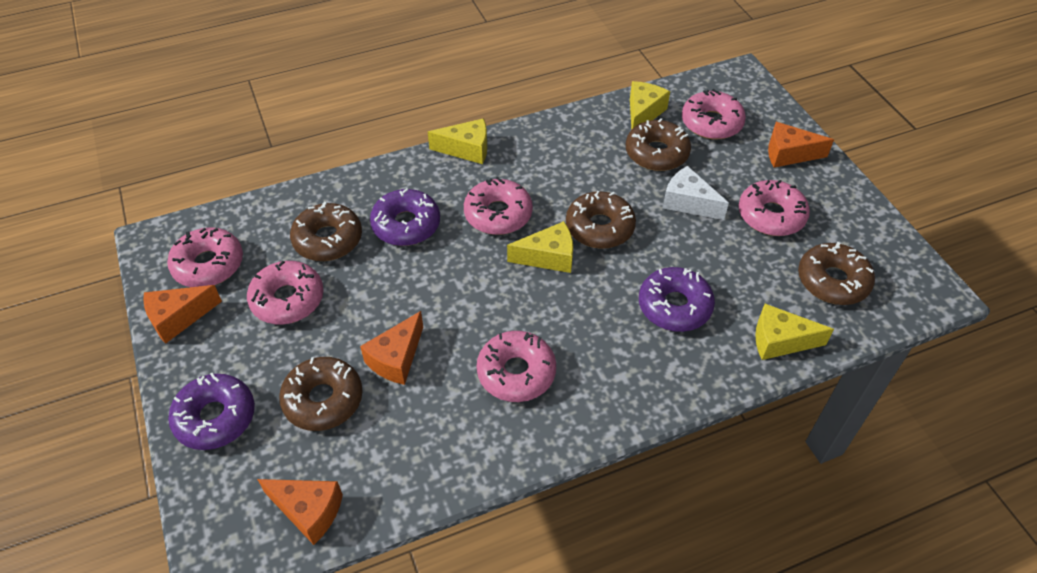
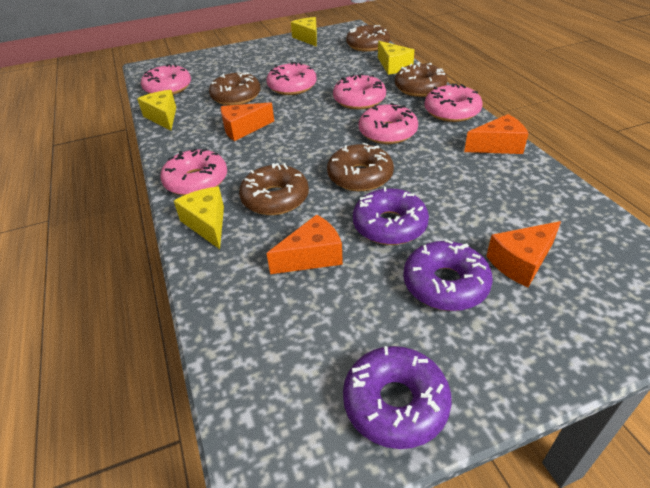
white cheese: [663,166,729,220] = 1 -> none = 0

